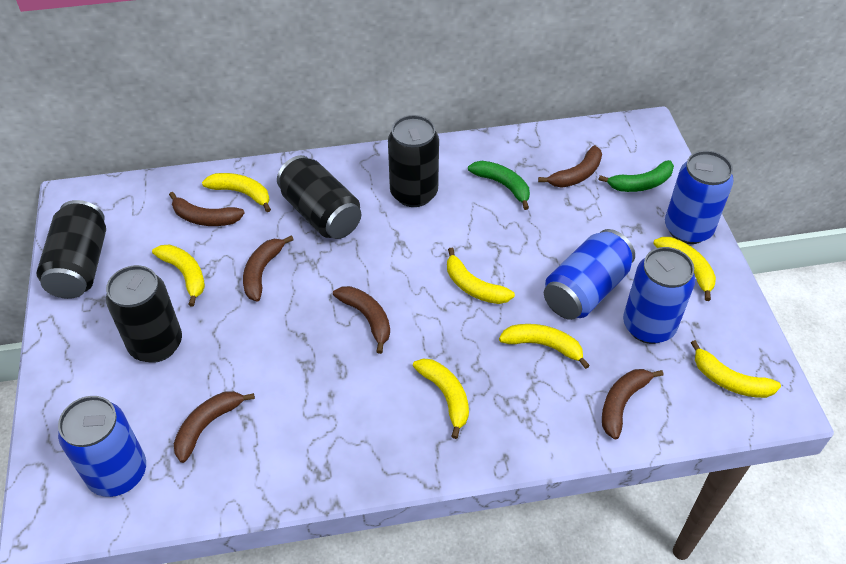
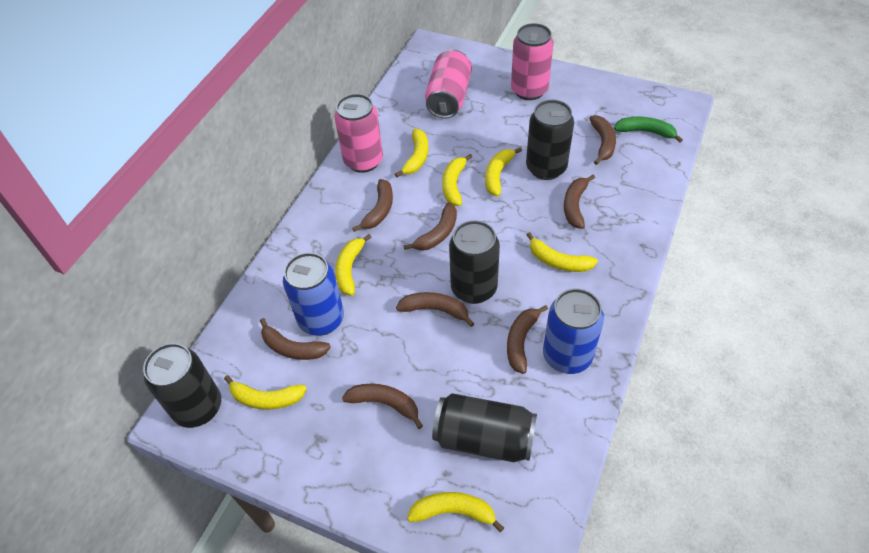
blue can: [58,396,146,497] [544,229,635,320] [623,247,695,344] [665,151,734,244] = 4 -> [283,252,344,336] [543,288,604,374] = 2
brown banana: [169,192,245,226] [174,391,255,463] [243,235,294,301] [333,286,390,354] [538,145,602,188] [602,369,664,440] = 6 -> [260,318,331,360] [342,384,423,429] [352,179,393,232] [396,292,474,327] [404,202,457,251] [507,305,548,374] [564,175,595,229] [589,115,616,165] = 8
green banana: [468,161,530,210] [598,160,674,192] = 2 -> [614,117,683,143] = 1
pink can: none = 0 -> [334,94,383,173] [425,50,472,119] [511,23,554,100] = 3

